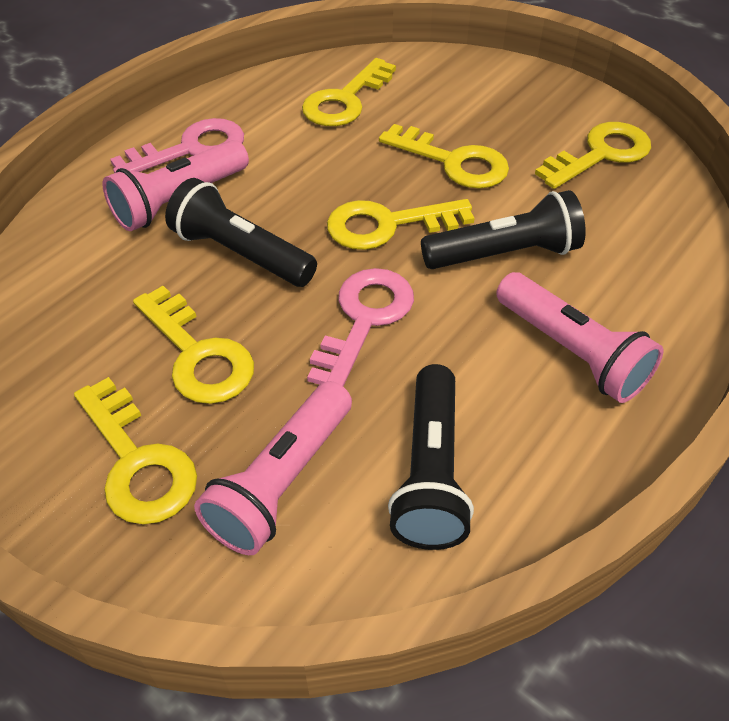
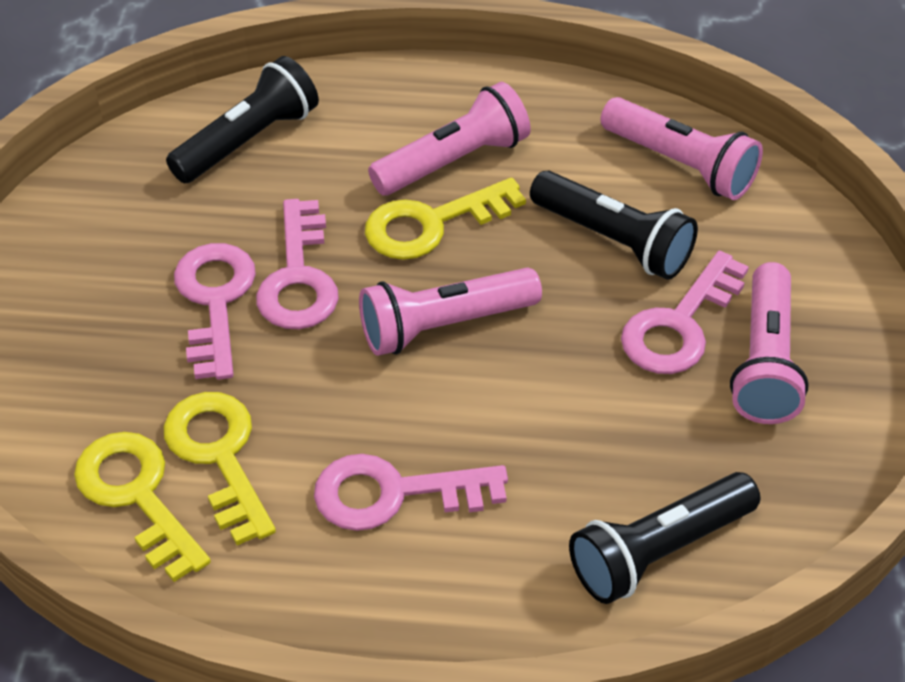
pink flashlight: [103,140,249,231] [194,381,352,555] [496,272,663,403] = 3 -> [359,268,542,356] [368,82,531,195] [601,97,763,200] [730,262,809,424] = 4
pink key: [110,118,244,173] [307,268,414,386] = 2 -> [174,243,256,380] [256,199,339,329] [314,454,508,531] [621,251,749,374] = 4
yellow key: [74,377,197,524] [133,286,254,404] [302,58,396,126] [327,199,474,250] [379,124,509,189] [535,122,651,189] = 6 -> [74,432,211,582] [163,392,276,545] [365,178,526,260] = 3

